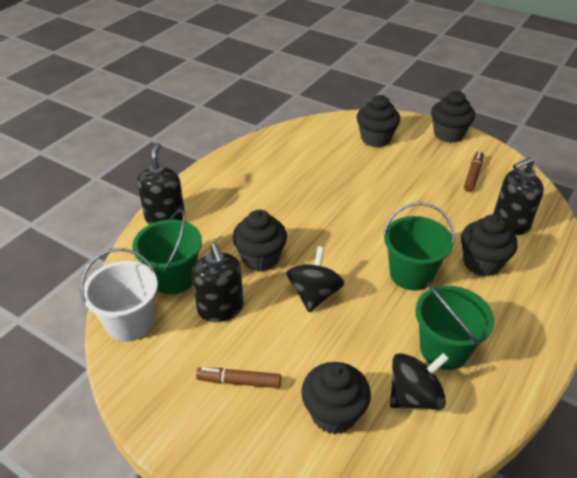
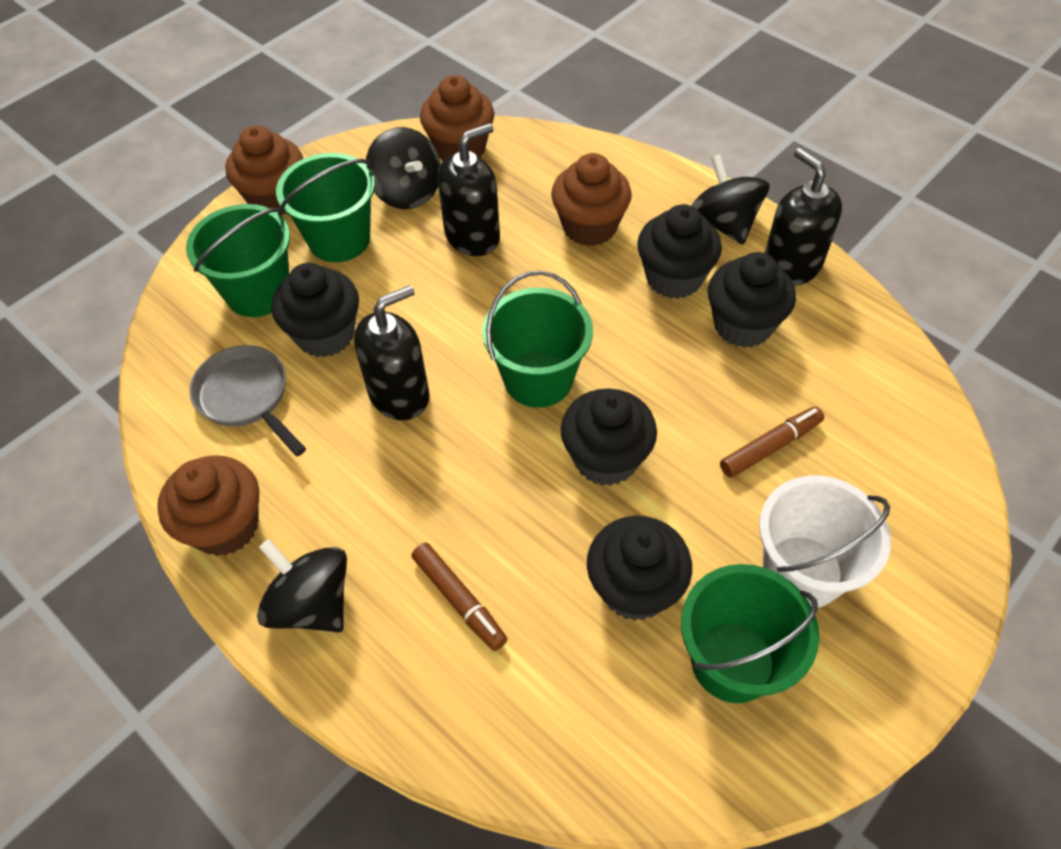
black spinning top: [286,246,345,312] [390,353,449,410] = 2 -> [257,539,347,632] [366,127,441,209] [691,154,770,245] = 3
brown cupcake: none = 0 -> [157,455,259,556] [225,125,303,215] [420,75,494,161] [551,153,632,246] = 4
green bucket: [133,209,202,294] [383,202,455,290] [415,283,494,370] = 3 -> [186,204,290,317] [276,153,375,262] [482,270,593,408] [681,564,820,703] = 4
grey pan: none = 0 -> [189,345,306,456] = 1

